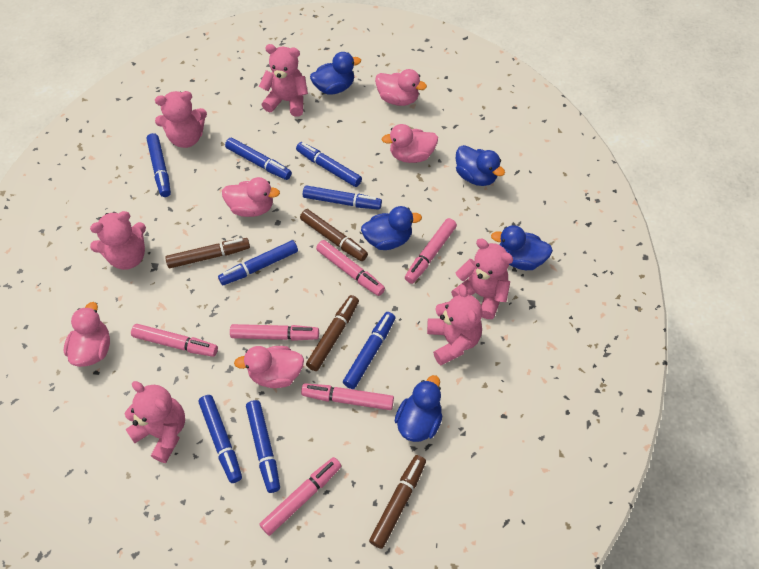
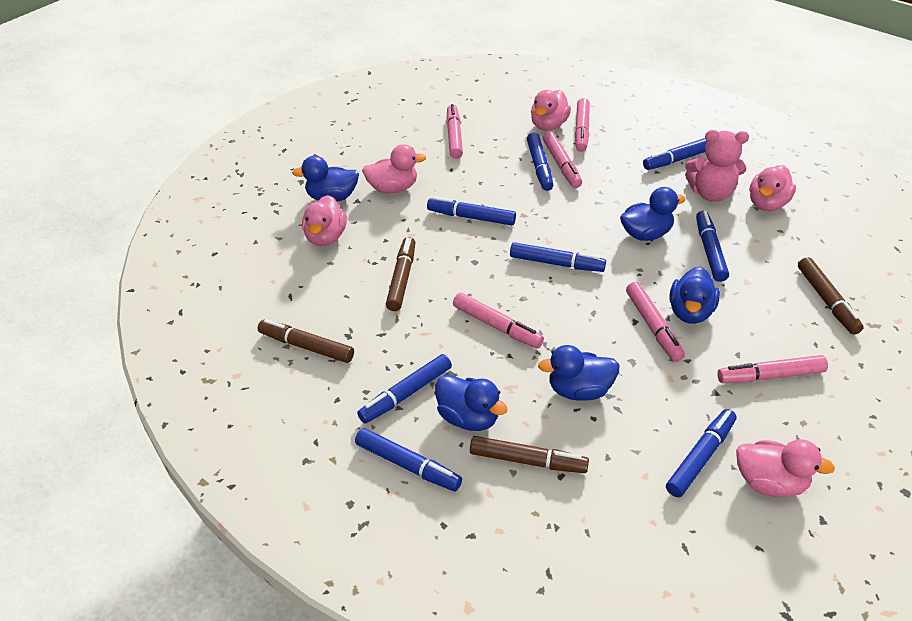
pink teddy bear: [90,211,146,270] [125,381,185,463] [155,91,207,148] [259,44,308,117] [427,285,483,365] [451,239,513,319] = 6 -> [685,130,749,202] = 1

